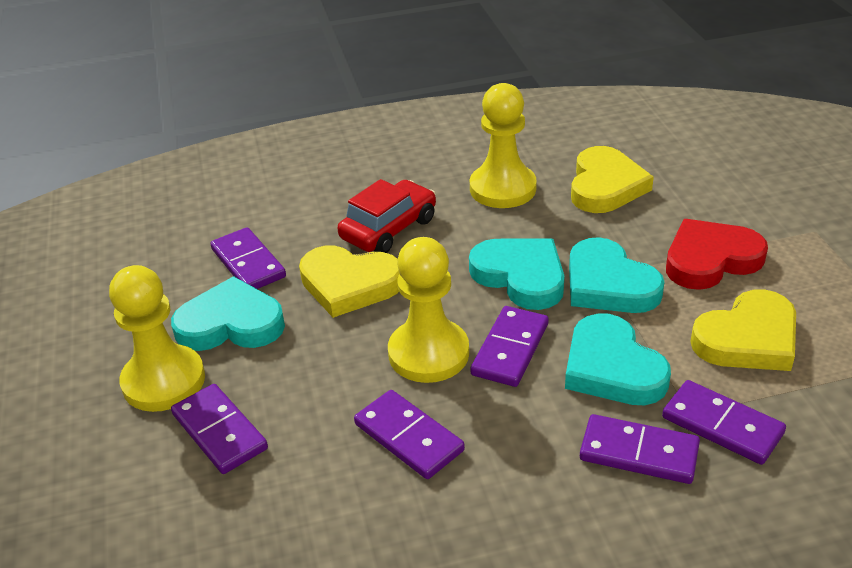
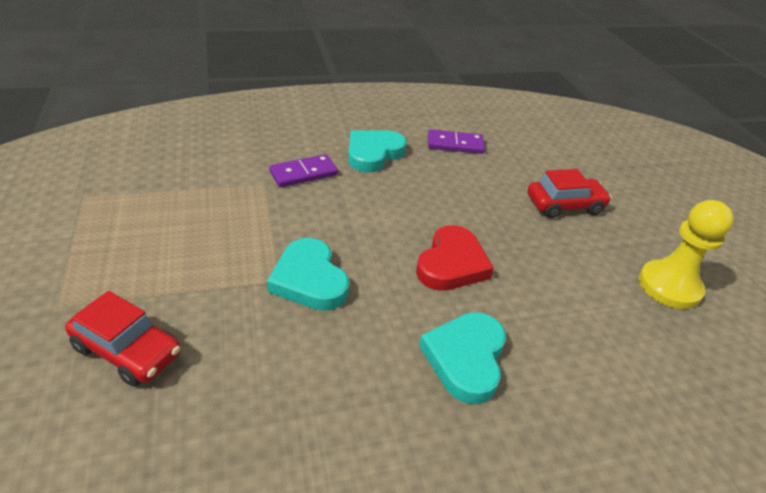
purple domino: [171,384,268,474] [210,227,286,289] [354,390,465,479] [470,306,549,387] [580,414,700,484] [662,380,786,465] = 6 -> [269,154,338,187] [428,129,485,154] = 2
red car: [337,179,436,253] = 1 -> [65,291,181,387] [527,169,612,218] = 2
turquoise heart: [171,276,285,351] [469,239,564,310] [565,313,671,405] [569,237,665,313] = 4 -> [267,238,349,311] [348,130,407,172] [419,312,506,404] = 3
yellow heart: [299,245,400,318] [571,146,654,213] [690,289,796,371] = 3 -> none = 0
yellow pawn: [109,265,205,412] [388,237,469,383] [470,83,537,208] = 3 -> [639,200,734,309] = 1

